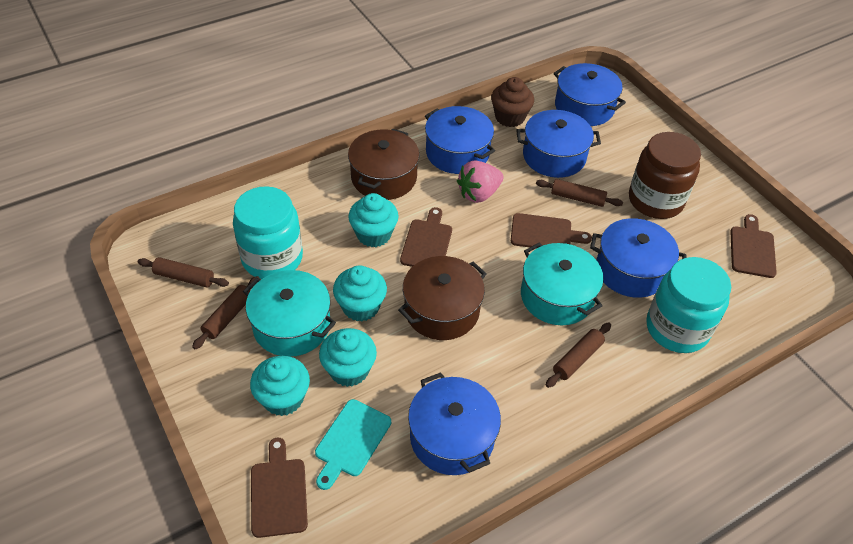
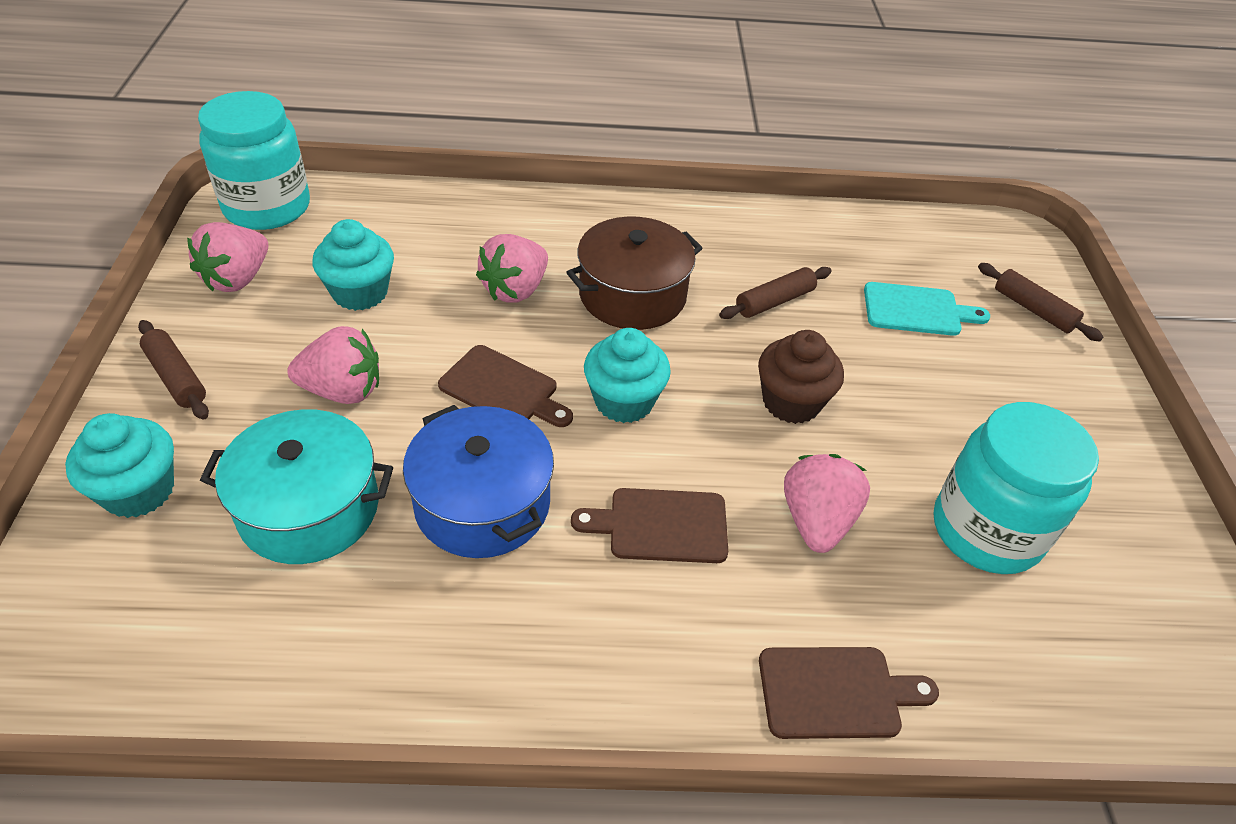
blue pot: [408,372,501,475] [425,106,495,174] [516,110,601,178] [554,63,626,126] [590,218,687,298] = 5 -> [403,405,554,558] = 1
brown cutting board: [251,438,308,538] [400,207,452,267] [511,213,592,247] [730,214,777,278] = 4 -> [438,345,573,427] [571,488,728,563] [759,647,939,739] = 3
brown jar: [629,132,701,219] = 1 -> none = 0
brown pot: [348,129,420,200] [398,256,487,340] = 2 -> [566,216,703,330] = 1
brown rolling pin: [138,257,229,288] [192,276,260,349] [536,179,623,207] [546,322,611,388] = 4 -> [138,320,209,419] [719,267,831,319] [978,263,1103,341] = 3
pink strawberry: [457,160,503,203] = 1 -> [187,222,268,292] [287,326,379,404] [476,234,548,303] [784,454,870,553] = 4
turquoise cupcake: [250,356,310,416] [319,328,377,387] [333,265,387,322] [348,193,399,247] = 4 -> [65,413,174,518] [312,219,394,311] [584,328,671,423] = 3
turquoise pot: [243,270,336,357] [521,243,604,325] = 2 -> [200,409,393,564] = 1

